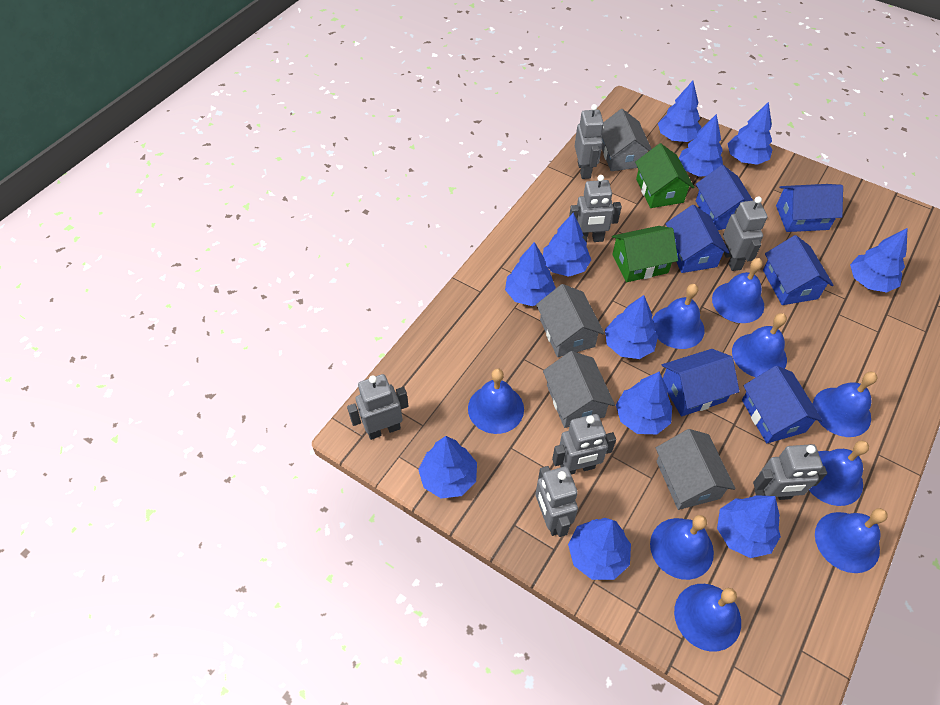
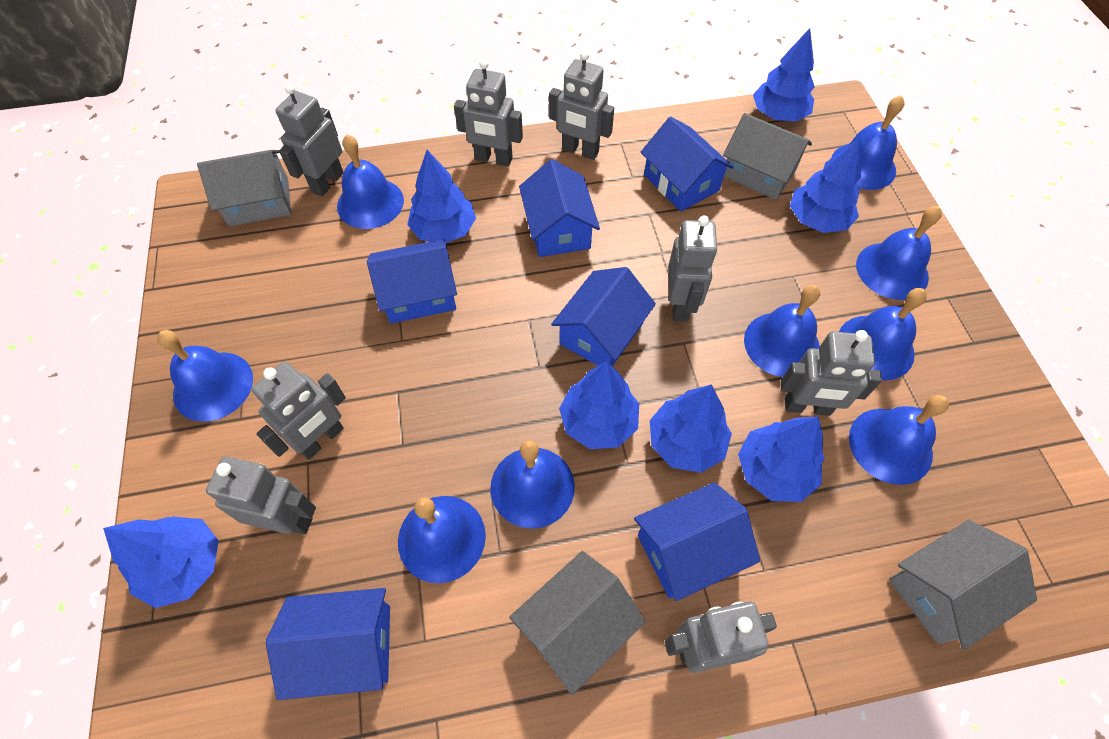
blue tree: [418,436,477,498] [505,242,556,306] [543,213,591,277] [568,518,631,580] [605,295,658,359] [616,372,672,434] [658,81,701,142] [679,114,723,177] [717,495,781,558] [727,102,773,165] [850,228,907,292] = 11 -> [103,516,218,608] [407,150,476,243] [559,361,639,449] [650,384,732,473] [738,417,824,502] [753,28,815,122] [790,139,861,233] = 7
green house: [612,226,678,282] [635,143,694,208] = 2 -> none = 0
grey robot: [347,374,409,440] [535,466,578,537] [552,414,616,474] [569,175,622,242] [575,104,604,179] [723,197,768,271] [753,444,827,500] = 7 -> [206,456,316,534] [252,362,346,460] [275,84,344,196] [454,59,523,167] [549,50,614,160] [665,601,777,673] [668,215,718,322] [780,330,882,416] = 8

